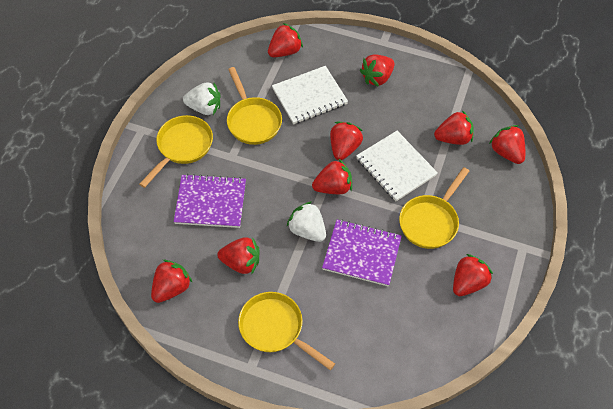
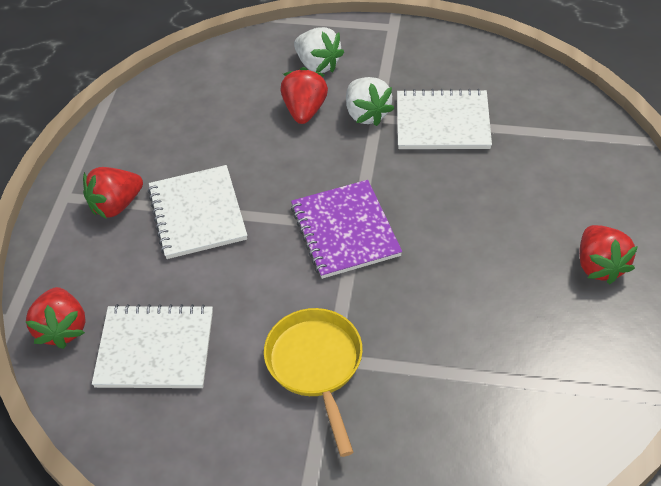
purple notebook: [174,174,246,228] [322,219,402,286] = 2 -> [291,180,402,279] = 1
red strawberry: [151,260,192,303] [217,237,259,274] [268,23,303,57] [312,159,352,194] [330,122,363,160] [360,54,395,87] [434,110,474,145] [453,254,493,296] [489,125,525,164] = 9 -> [26,287,85,349] [83,167,143,219] [281,67,328,124] [579,225,638,284] = 4
white notebook: [272,66,348,124] [356,131,438,201] = 2 -> [92,304,213,388] [148,165,247,259] [397,89,492,149] = 3
yellow pan: [139,115,213,188] [227,67,282,145] [238,292,335,370] [399,167,469,249] = 4 -> [264,308,363,457] = 1

